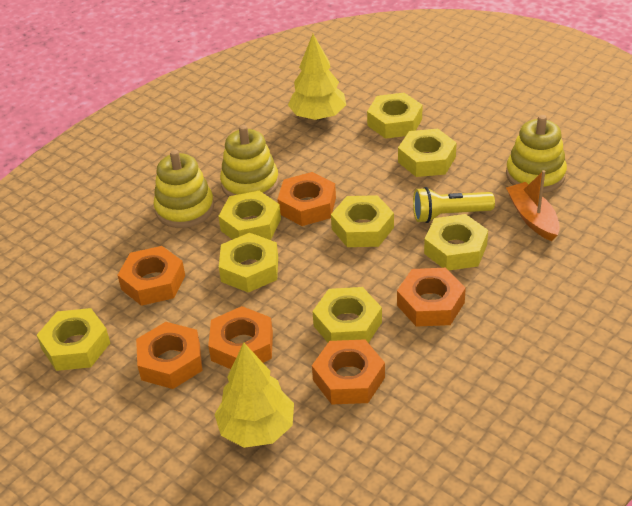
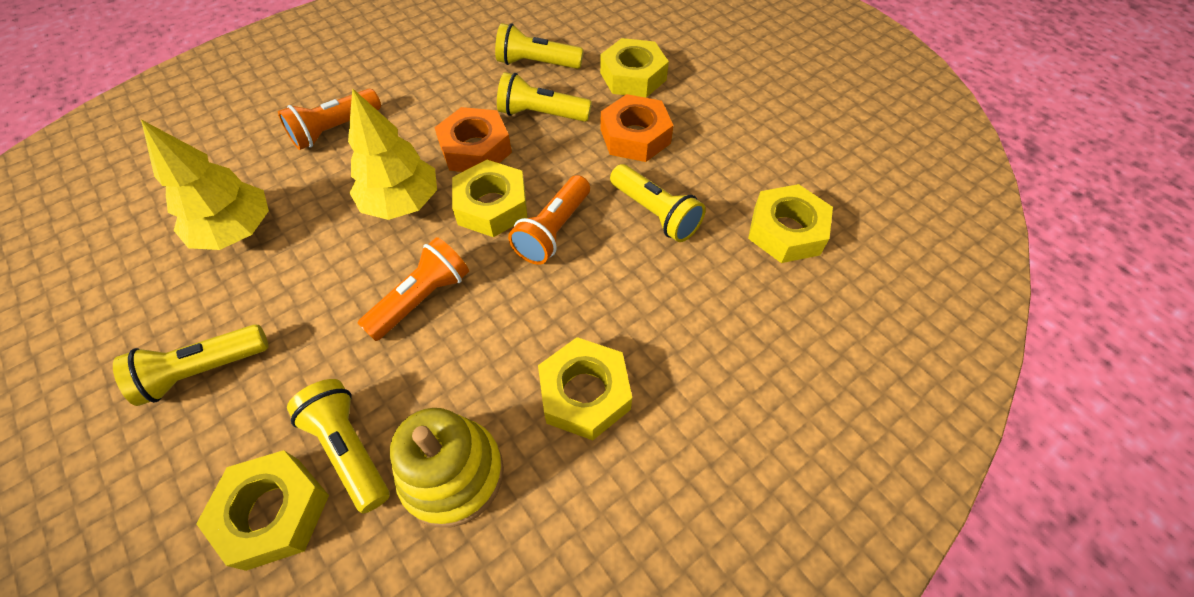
orange boat: [506,170,560,241] = 1 -> none = 0
orange flashlight: none = 0 -> [278,89,381,150] [357,237,469,341] [508,175,590,265] = 3
orange nut: [117,246,185,306] [136,322,203,389] [208,306,273,369] [277,172,336,226] [312,339,385,404] [397,268,466,327] = 6 -> [434,107,512,172] [601,94,674,162] = 2
yellow flashlight: [413,187,495,223] = 1 -> [113,324,269,406] [287,379,390,514] [495,23,584,69] [497,72,592,122] [610,164,706,242] = 5
yellow nut: [37,308,110,371] [218,191,281,240] [219,233,278,293] [312,287,382,343] [331,195,394,247] [367,93,422,139] [398,129,457,177] [424,214,488,270] = 8 -> [196,450,329,571] [452,160,528,237] [538,337,632,440] [600,38,669,98] [748,184,833,263] = 5
yellow stacking toy: [153,150,214,228] [220,125,279,197] [506,115,567,193] = 3 -> [390,408,504,527] = 1

